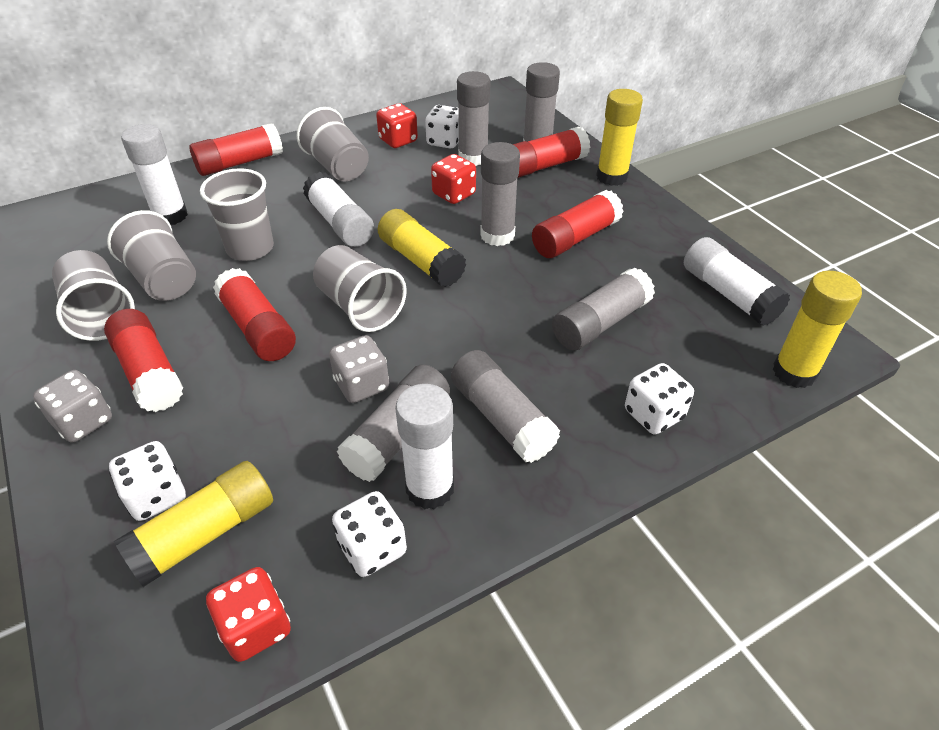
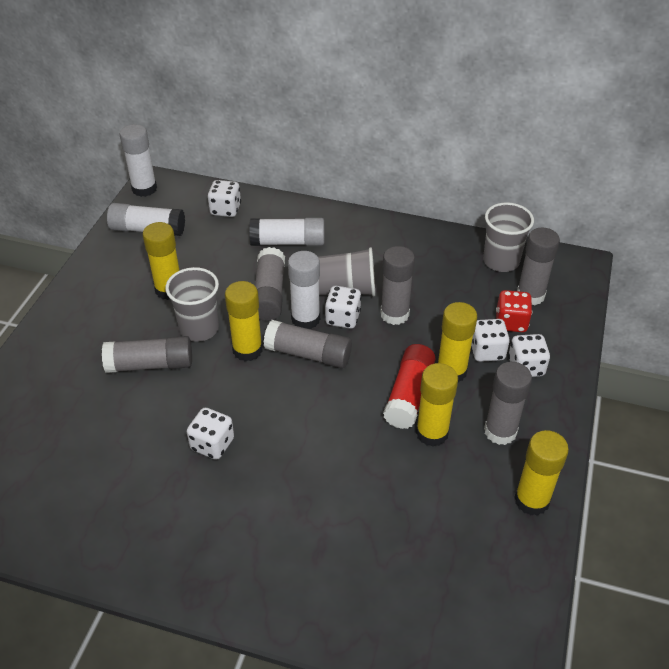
grey cup: [52,250,135,341] [107,210,196,301] [200,168,274,261] [296,107,369,181] [313,245,407,332] = 5 -> [165,267,219,342] [318,247,375,296] [483,202,534,272] = 3
grey dice: [33,370,112,443] [329,335,389,403] = 2 -> none = 0
red dice: [206,567,291,662] [376,103,418,148] [431,154,476,204] = 3 -> [496,290,532,332] = 1
red glue stick: [104,309,183,412] [190,123,283,176] [213,268,296,361] [512,127,590,178] [532,190,624,258] = 5 -> [383,344,436,429] = 1
white dice: [109,441,186,521] [332,491,407,577] [425,105,459,149] [625,363,694,434] = 4 -> [187,408,234,460] [208,180,241,217] [325,286,361,329] [471,319,510,362] [508,334,550,377] = 5
yellow glue stick: [114,461,273,587] [378,209,466,287] [596,89,643,186] [773,271,862,388] = 4 -> [142,222,180,300] [225,281,263,361] [416,363,458,447] [438,302,477,382] [514,430,569,516] = 5

